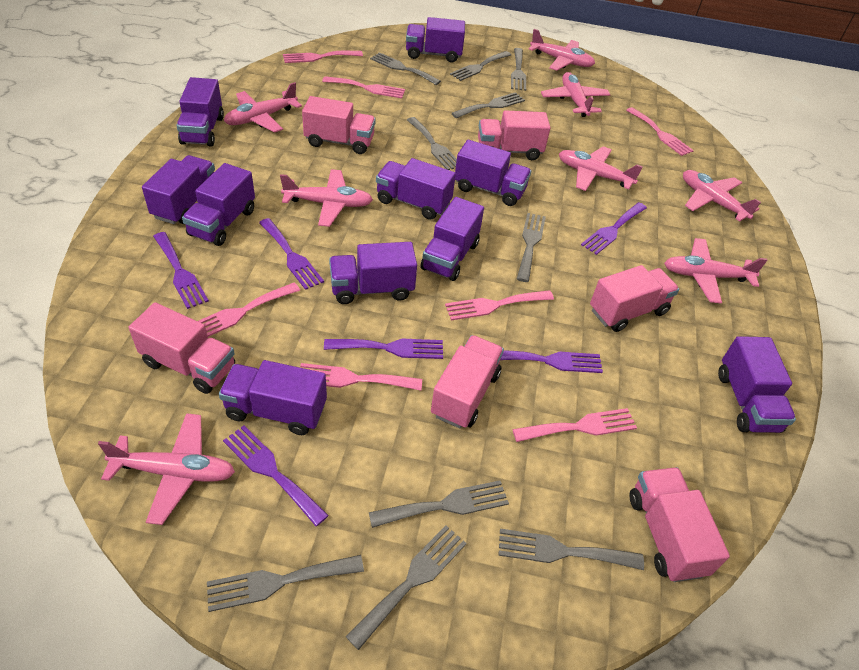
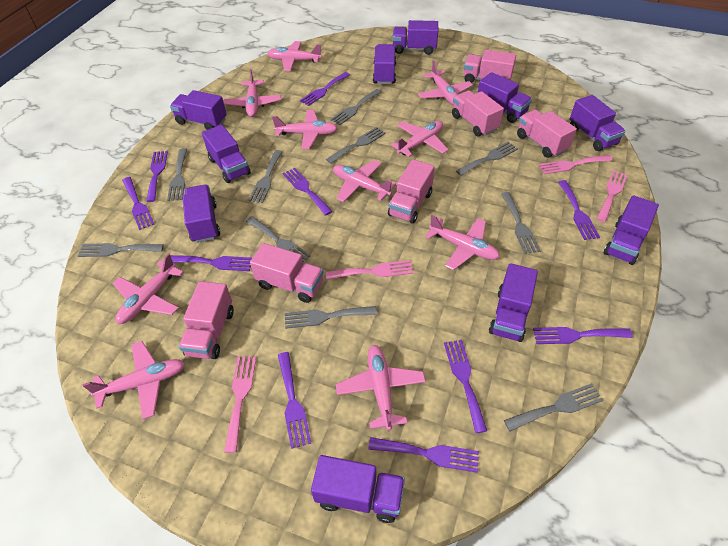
pink fork: [198,282,300,337] [283,51,363,63] [300,363,422,391] [322,76,405,98] [445,290,554,320] [512,408,637,442] [626,107,694,156] = 7 -> [224,356,256,453] [326,260,413,280] [538,155,613,174] [596,170,628,222] = 4
pink plane: [98,413,235,525] [224,82,302,133] [280,169,373,227] [529,29,595,71] [541,72,611,117] [559,146,643,191] [664,238,768,304] [683,170,761,222] = 8 -> [83,341,185,419] [113,253,184,324] [223,69,281,117] [267,41,322,71] [272,110,338,149] [333,160,396,202] [336,345,426,431] [391,121,448,157] [418,61,473,105] [425,215,500,270] = 10
purple fork: [153,232,209,309] [223,426,329,526] [259,218,324,290] [324,339,443,359] [500,350,603,373] [581,202,647,255] = 6 -> [122,177,154,230] [146,151,168,202] [170,255,252,271] [278,352,312,449] [283,168,333,216] [300,72,350,106] [368,437,479,473] [444,340,487,433] [533,327,633,344] [558,180,600,240] = 10

